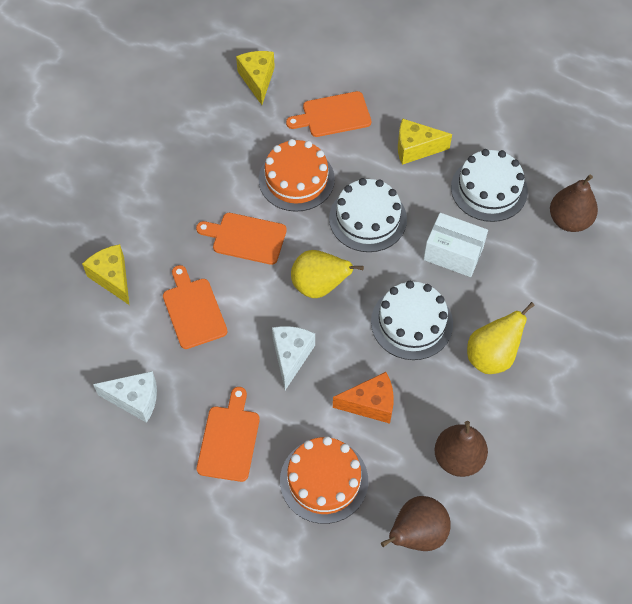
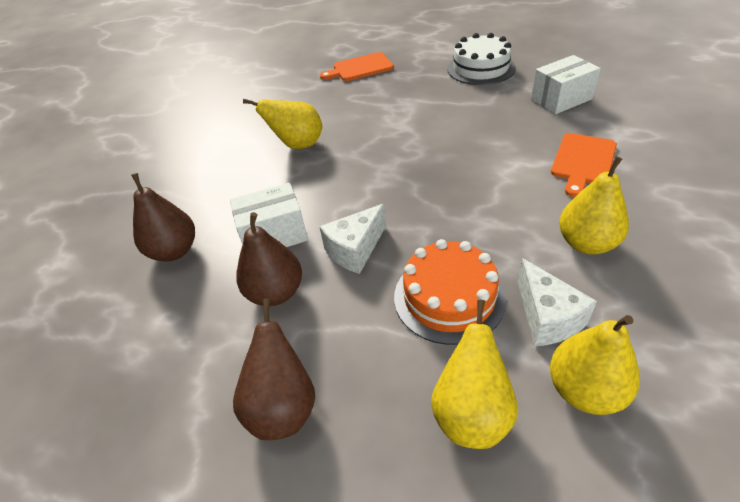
orange cake: [259,139,335,212] [280,437,368,524] = 2 -> [394,239,506,345] = 1
orange cheese: [333,372,394,424] = 1 -> none = 0
orange cutting board: [163,265,227,349] [196,213,287,265] [197,387,260,482] [286,91,371,137] = 4 -> [320,52,394,81] [551,133,617,197] = 2
white box: [423,213,488,277] = 1 -> [230,183,308,247] [531,55,601,114] = 2
white cake: [329,178,407,252] [371,281,453,360] [451,149,528,222] = 3 -> [447,33,516,85] = 1
yellow cheese: [82,244,129,305] [236,51,275,105] [398,118,452,165] = 3 -> none = 0
yellow pear: [291,250,364,298] [467,302,535,374] = 2 -> [243,99,322,149] [431,300,518,449] [550,315,640,415] [559,156,629,255] = 4

